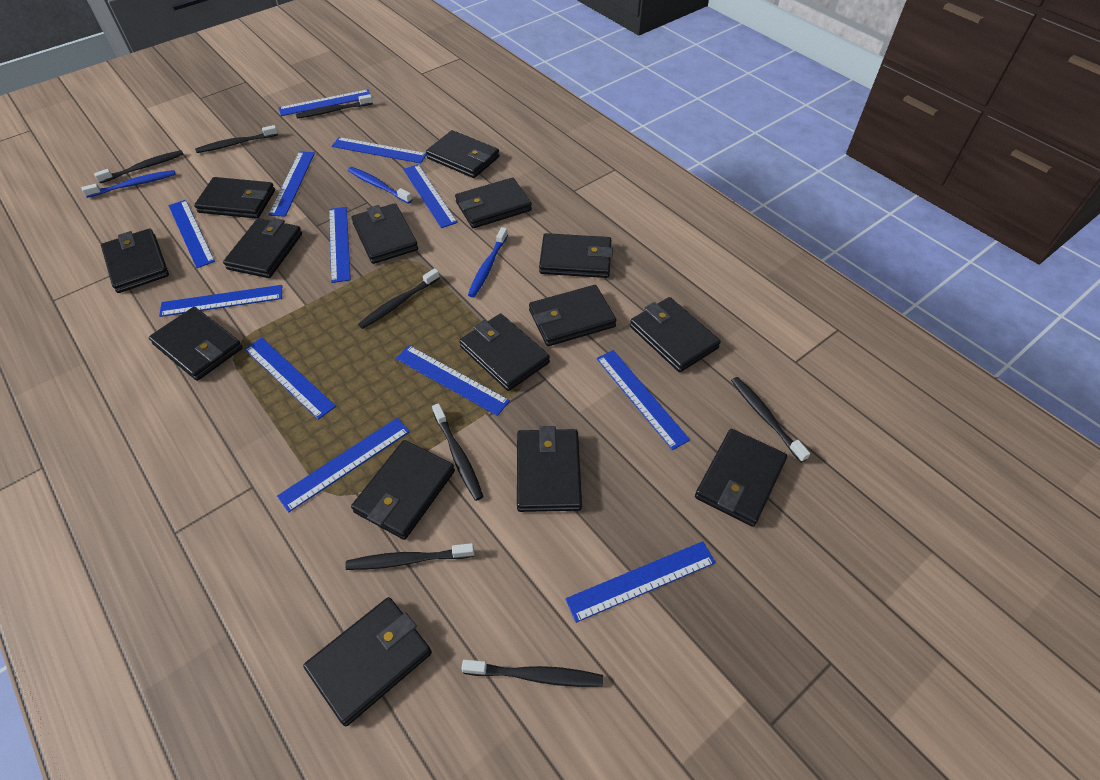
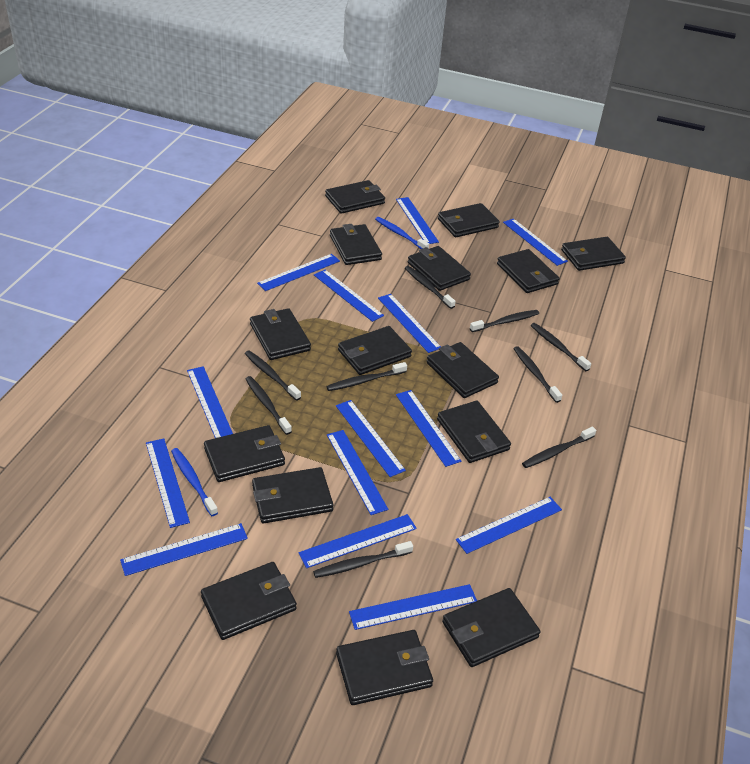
black toothbrush: [94,150,184,183] [195,125,278,153] [296,94,373,118] [345,543,474,570] [358,268,440,329] [432,403,484,501] [462,660,603,687] [731,377,810,463] = 8 -> [245,351,301,401] [246,376,292,435] [313,541,413,578] [326,362,407,391] [405,266,456,309] [470,310,539,332] [513,346,562,403] [522,427,596,468] [531,323,591,371] = 9
blue ruler: [159,285,282,317] [169,200,215,268] [245,338,336,420] [269,151,315,217] [277,418,410,513] [279,89,370,116] [329,207,351,283] [332,137,427,163] [396,345,510,416] [403,164,458,228] [565,541,716,623] [596,350,690,450] = 12 -> [120,523,248,576] [146,439,190,528] [187,366,233,438] [257,254,340,291] [299,514,417,568] [314,270,384,322] [327,430,388,515] [336,400,406,477] [349,584,477,630] [378,294,441,353] [396,197,439,244] [396,390,461,467] [456,497,562,554] [503,219,568,266] = 14
blue toothbrush: [82,170,176,198] [348,167,412,204] [468,227,508,297] = 3 -> [171,448,218,516] [375,217,429,249] = 2

